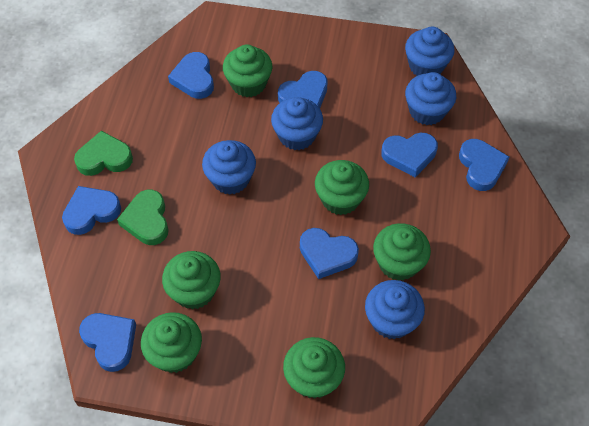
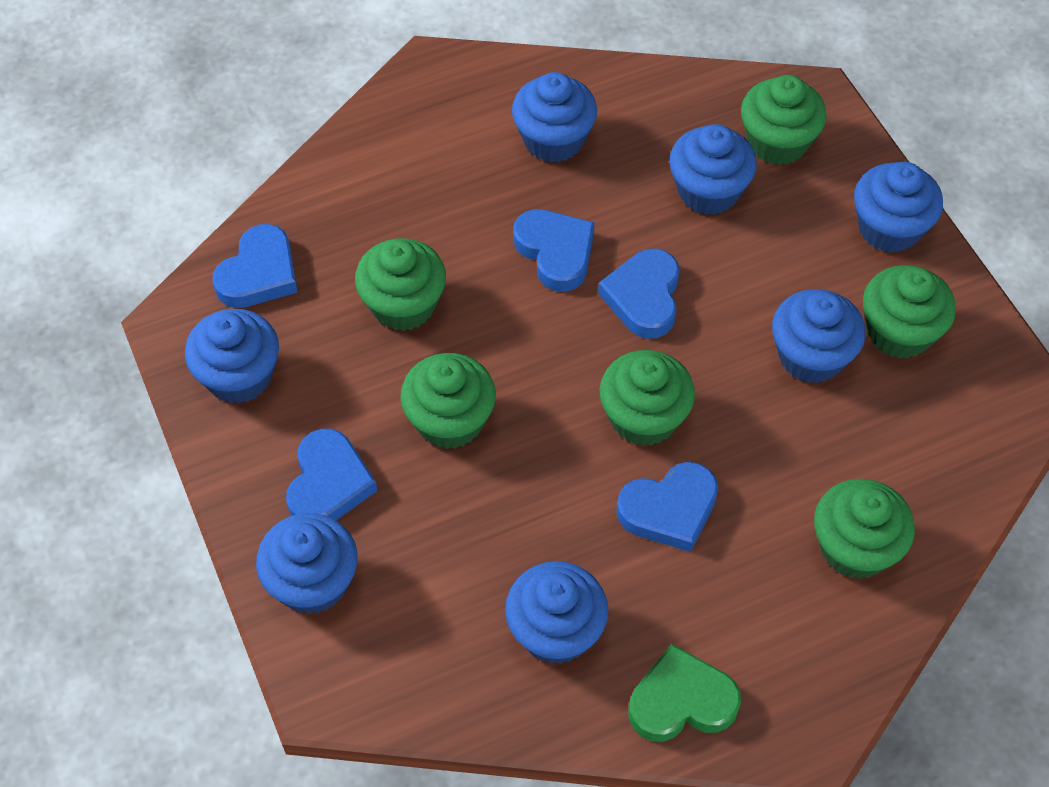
blue cupcake: [202,140,256,195] [271,97,323,150] [365,280,425,339] [405,27,455,76] [405,72,456,125] = 5 -> [185,309,279,404] [256,513,358,614] [505,561,609,664] [512,72,597,162] [669,124,757,215] [772,289,866,383] [854,162,943,253] = 7
blue heart: [62,186,121,235] [79,313,136,372] [168,52,214,99] [278,71,328,108] [300,228,359,279] [381,133,438,177] [459,139,510,191] = 7 -> [213,224,298,308] [286,429,377,520] [513,209,595,292] [598,248,680,339] [616,462,718,552] = 5
green heart: [74,131,133,176] [117,190,169,245] = 2 -> [629,644,741,742] = 1

